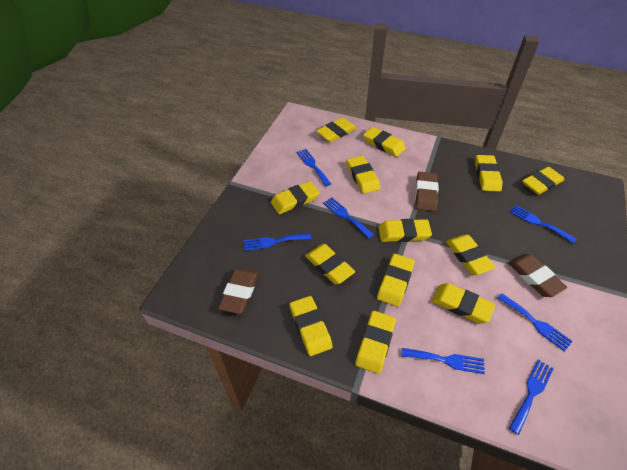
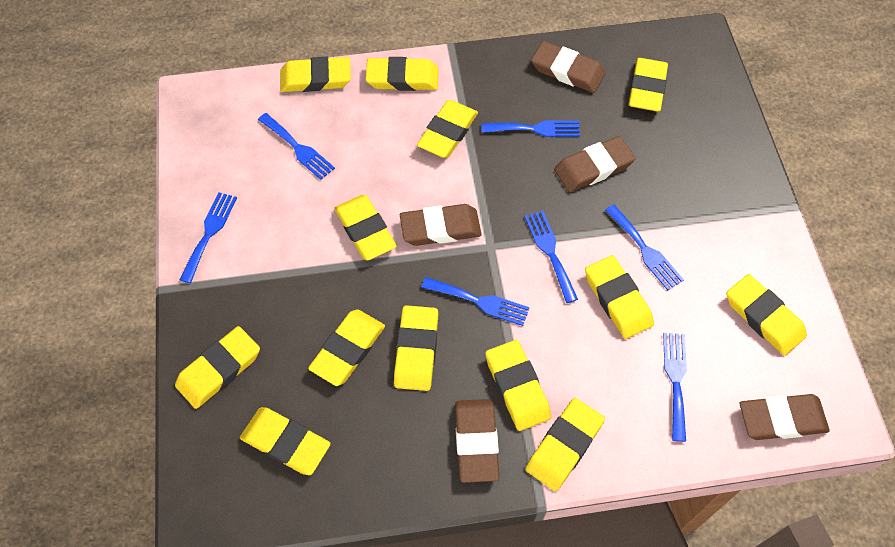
brown eraser: [218,268,259,314] [415,172,438,211] [508,254,567,297] = 3 -> [400,204,482,246] [455,399,500,483] [531,41,606,93] [554,136,636,192] [740,394,830,440] = 5

